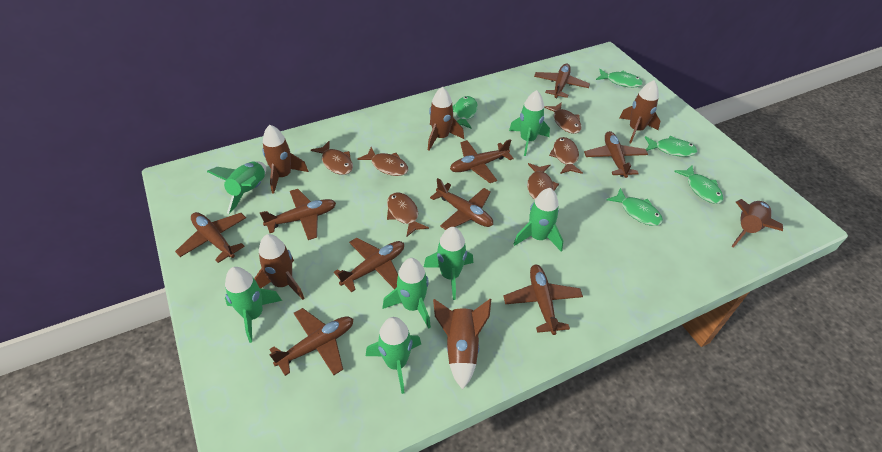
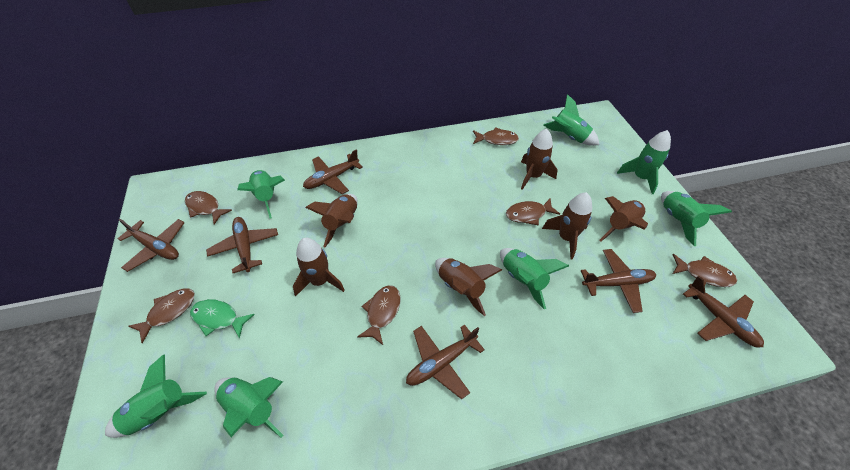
brown plane: [175,212,246,263] [260,189,336,240] [269,308,353,376] [334,238,404,292] [430,178,493,230] [450,139,514,183] [503,264,583,335] [534,63,590,98] [584,131,648,178] = 9 -> [117,219,185,272] [206,217,278,273] [303,149,363,194] [406,324,485,399] [581,249,656,313] [683,276,764,347] = 6
green fish: [453,96,478,129] [596,69,643,87] [606,188,663,226] [645,136,698,157] [674,165,724,204] = 5 -> [190,299,255,339] = 1

